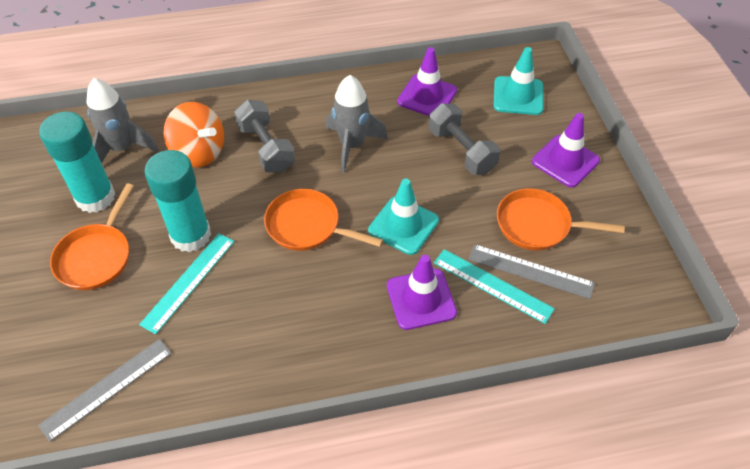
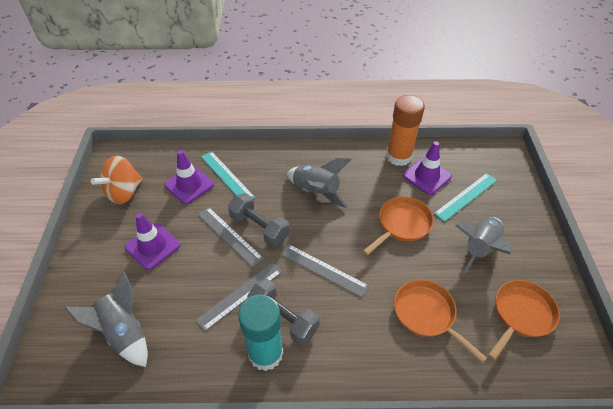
grey rocket: [86,78,159,163] [326,75,388,173] = 2 -> [65,272,148,367] [287,158,351,208] [455,217,512,276] = 3
grey ruler: [38,339,172,442] [468,244,595,299] = 2 -> [196,263,282,331] [198,207,264,267] [281,244,369,298] = 3
orange glue stick: none = 0 -> [386,95,425,166] = 1
turquoise glue stick: [39,111,115,213] [144,150,211,252] = 2 -> [238,294,283,371] = 1
turquoise traffic cone: [368,179,439,255] [493,47,544,115] = 2 -> none = 0

